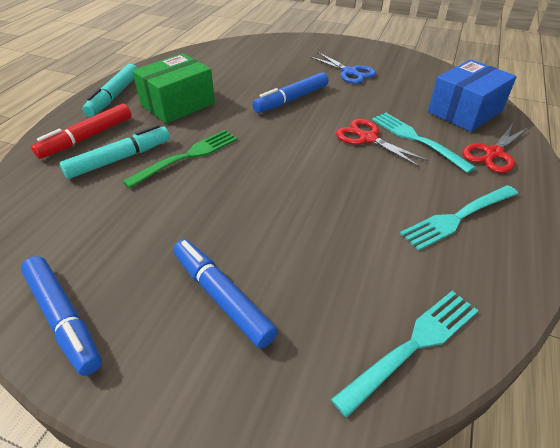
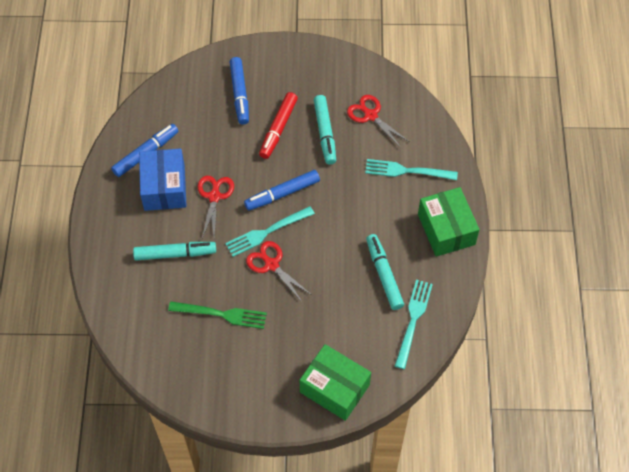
blue scissors: [309,52,376,84] = 1 -> none = 0
green box: [132,53,215,124] = 1 -> [300,344,371,421] [418,187,480,257] = 2
red scissors: [336,119,429,167] [463,123,529,173] = 2 -> [198,176,234,238] [246,241,312,302] [347,95,410,148] = 3
turquoise marker: [60,125,170,179] [82,64,137,117] = 2 -> [133,242,216,260] [314,95,336,165] [366,234,404,310] = 3

